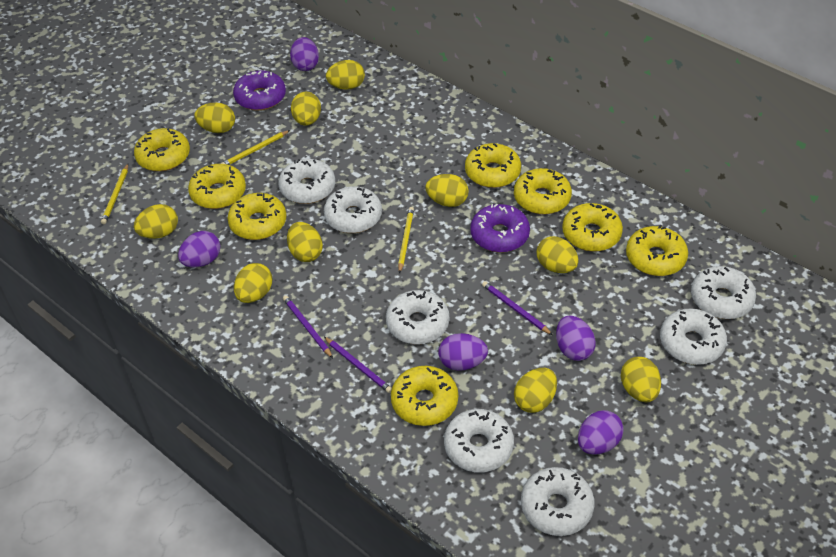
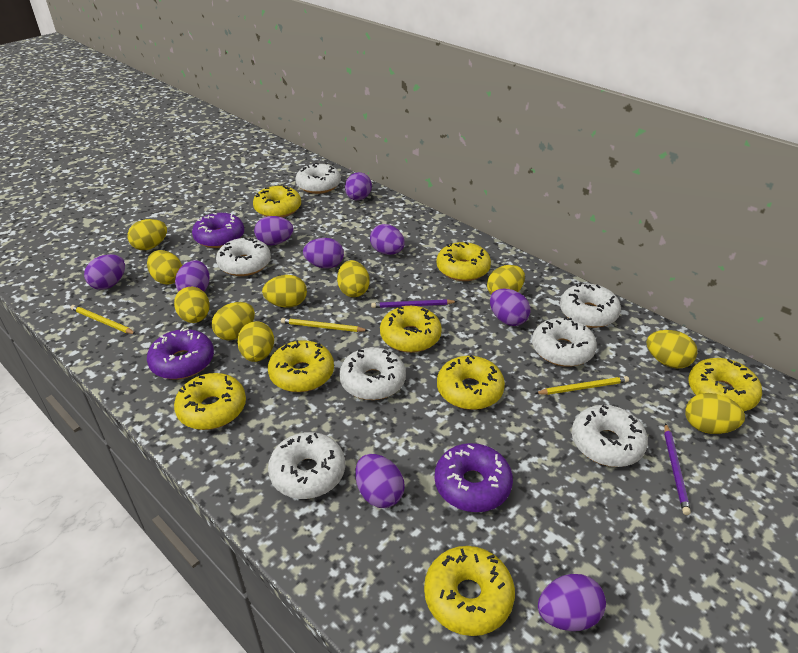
purple donut: [233,70,286,111] [470,203,530,253] = 2 -> [147,328,214,379] [192,213,244,248] [434,443,513,512] = 3
purple egg: [178,231,220,268] [290,37,319,71] [438,333,488,371] [556,315,596,361] [578,410,624,455] = 5 -> [84,254,125,290] [175,260,210,292] [254,216,293,245] [303,238,344,269] [345,172,372,200] [355,454,405,508] [370,224,405,255] [490,289,530,326] [538,574,606,631] = 9
purple pencil: [283,295,333,358] [324,337,392,393] [482,281,552,335] = 3 -> [371,299,457,308] [664,423,691,515] = 2

